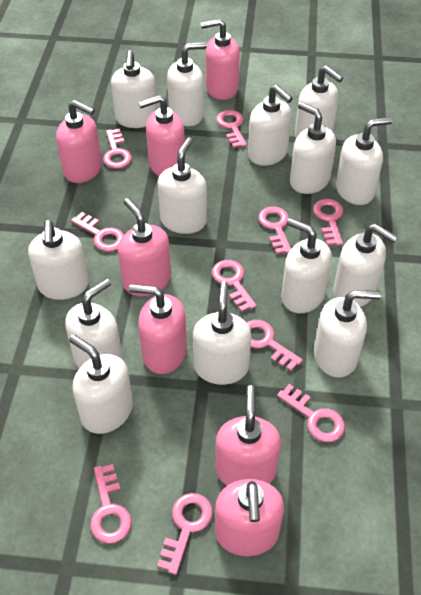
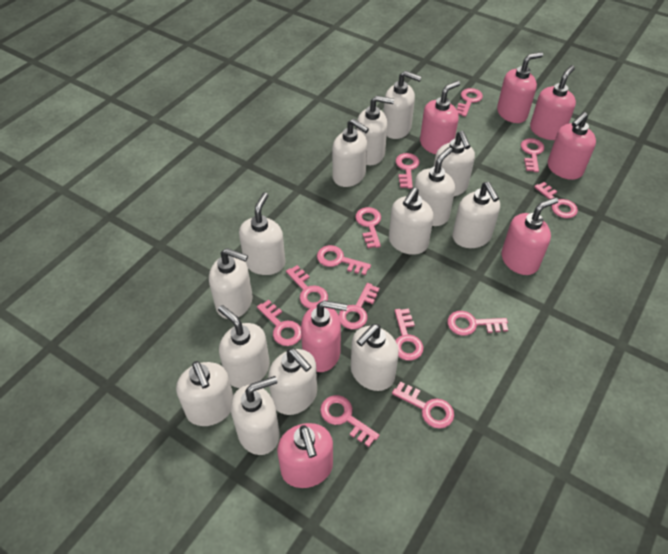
pink key: [71,212,124,252] [90,464,132,544] [103,129,132,169] [157,493,213,575] [212,260,257,312] [216,110,247,148] [247,320,303,371] [258,206,291,254] [277,384,345,442] [313,199,343,246] = 10 -> [257,300,301,346] [286,265,328,309] [317,245,371,275] [320,395,379,447] [339,283,379,330] [355,207,381,248] [392,382,454,429] [395,309,424,361] [396,153,420,189] [447,311,508,336] [457,88,483,117] [521,138,545,172] [534,182,578,218] = 13

